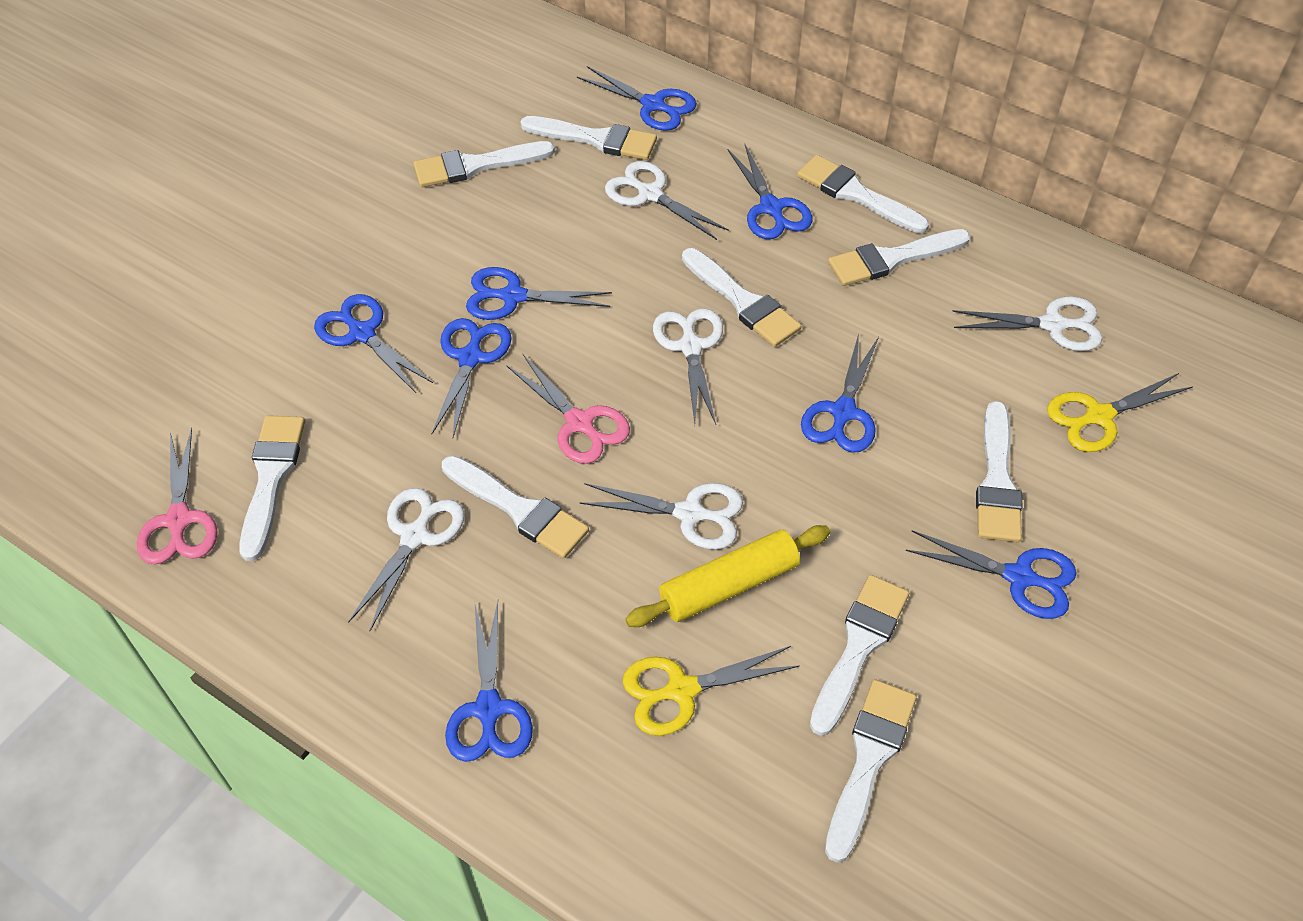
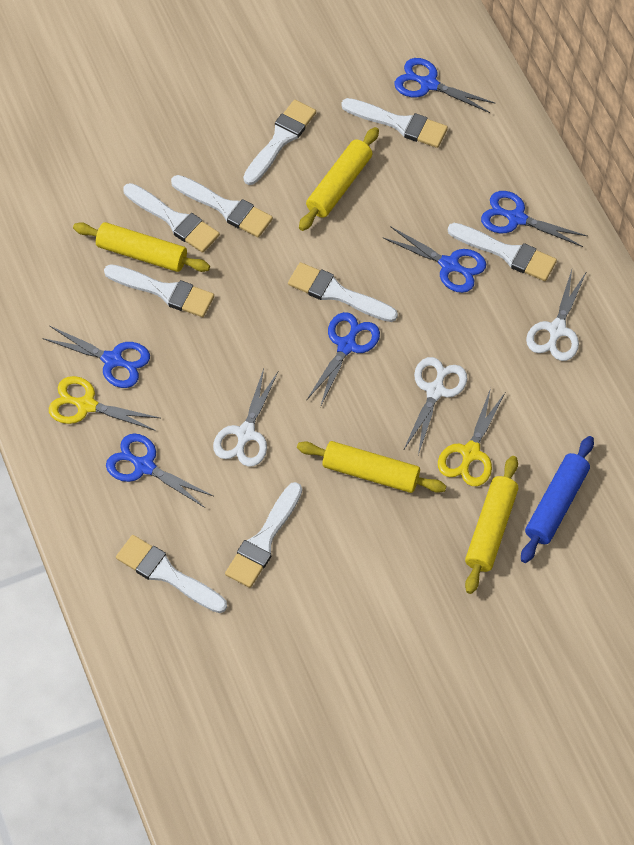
blue rolling pin: none = 0 -> [521,436,594,563] = 1
blue scissors: [314,294,433,393] [432,318,512,437] [445,601,533,762] [466,267,612,320] [577,66,697,131] [728,145,813,239] [801,333,879,453] [905,530,1077,619] = 8 -> [42,326,150,388] [106,433,213,508] [306,312,380,407] [383,226,486,293] [394,58,496,113] [481,191,587,247] = 6
pink scissors: [137,428,218,564] [506,354,630,464] = 2 -> none = 0
white brush: [239,415,305,561] [413,141,555,187] [442,456,589,559] [520,116,657,160] [682,248,801,347] [797,155,929,233] [810,575,909,736] [825,679,917,863] [828,229,971,286] [976,401,1023,542] = 10 -> [104,264,214,317] [116,535,227,613] [123,183,220,253] [171,175,273,238] [225,482,302,588] [243,100,316,185] [288,262,398,322] [341,98,448,148] [448,223,557,281] = 9
white scissors: [348,488,465,631] [579,483,743,550] [605,161,729,240] [653,308,723,424] [952,296,1102,351] = 5 -> [213,369,278,467] [403,357,467,455] [526,270,587,361] = 3
yellow rolling pin: [625,525,830,627] = 1 -> [73,222,210,272] [297,441,446,493] [299,127,379,231] [465,456,518,594] = 4

